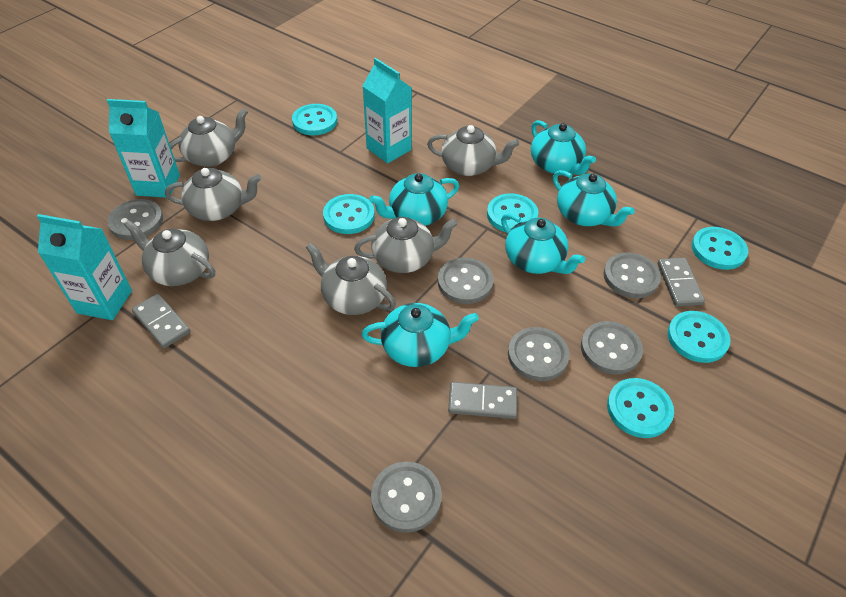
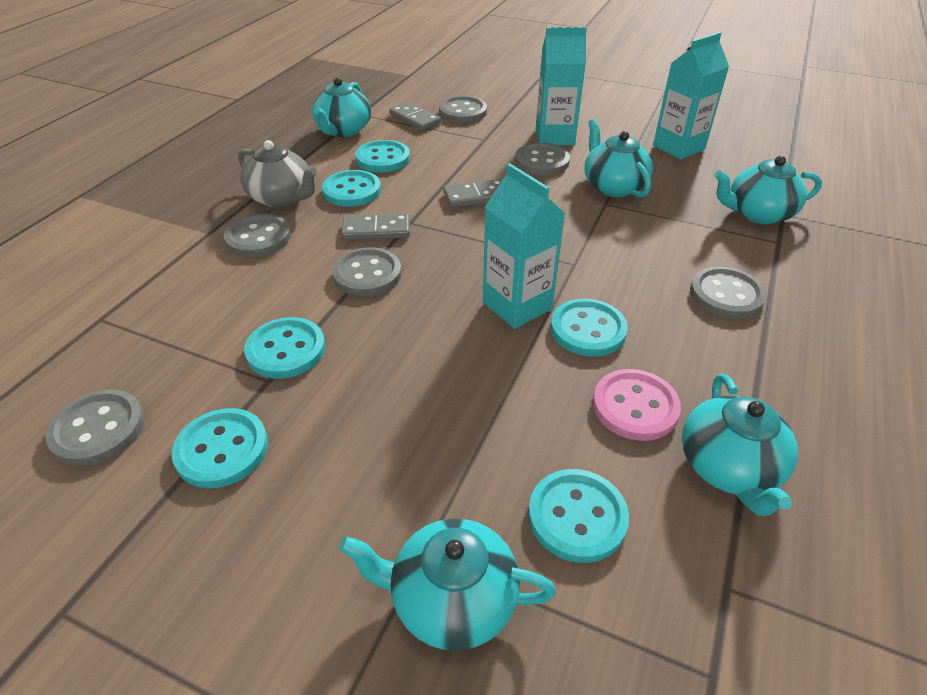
grey teapot: [124,220,215,286] [165,168,261,221] [170,108,248,167] [306,243,396,315] [354,217,458,273] [427,125,519,176] = 6 -> [238,140,317,207] = 1
pink button: none = 0 -> [593,369,681,441] = 1

